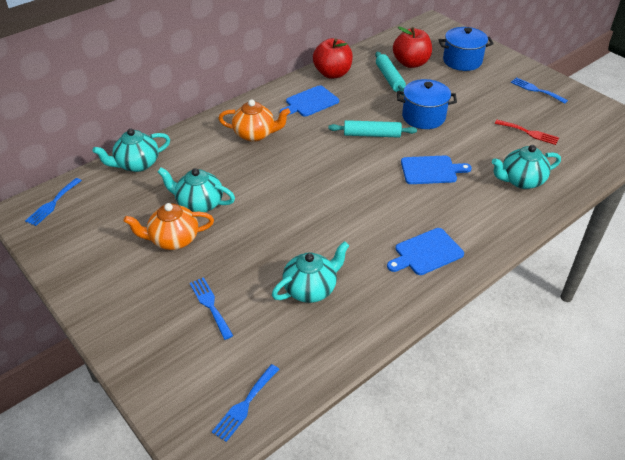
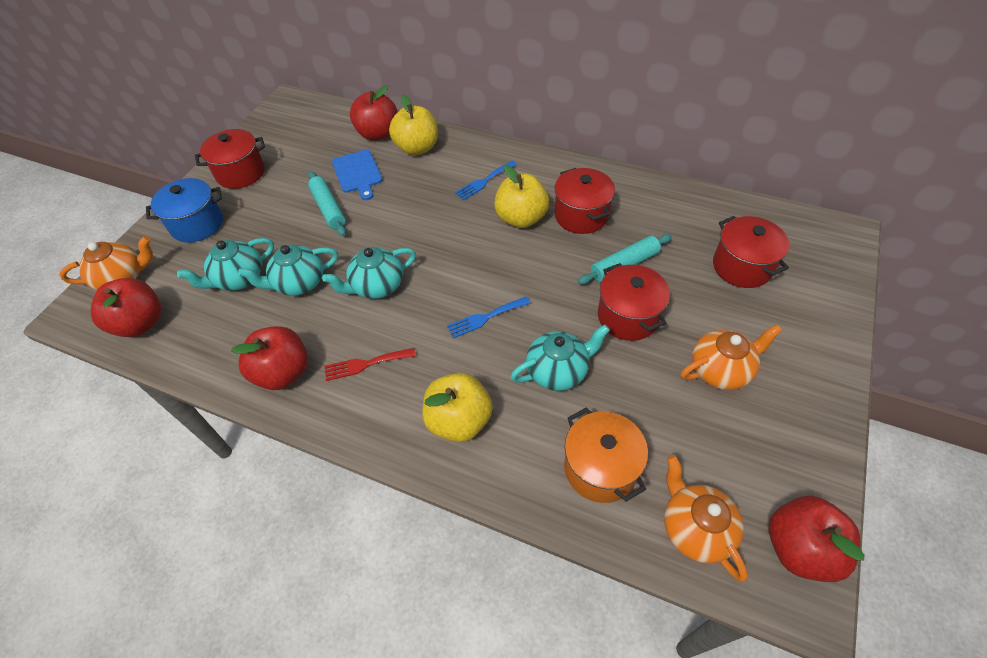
blue cutting board: [280,85,339,117] [387,228,464,275] [401,155,472,184] = 3 -> [332,150,382,200] = 1
blue fork: [25,178,82,226] [190,277,233,340] [212,364,279,442] [511,77,568,104] = 4 -> [447,297,530,338] [455,161,517,200] = 2
blue pot: [397,79,457,129] [439,27,494,71] = 2 -> [146,178,223,243] = 1
orange pot: none = 0 -> [564,407,648,503] = 1
orange teapot: [124,203,214,250] [218,99,290,142] = 2 -> [59,236,153,290] [664,455,748,582] [680,325,782,390] = 3
red apple: [313,38,353,79] [393,26,432,68] = 2 -> [91,278,161,337] [231,326,308,390] [350,85,398,141] [769,496,865,582] = 4
red pot: none = 0 -> [195,129,265,189] [554,168,615,234] [598,263,670,341] [713,216,789,288] = 4
yellow apple: none = 0 -> [389,95,438,155] [422,373,493,442] [494,165,549,228] = 3

